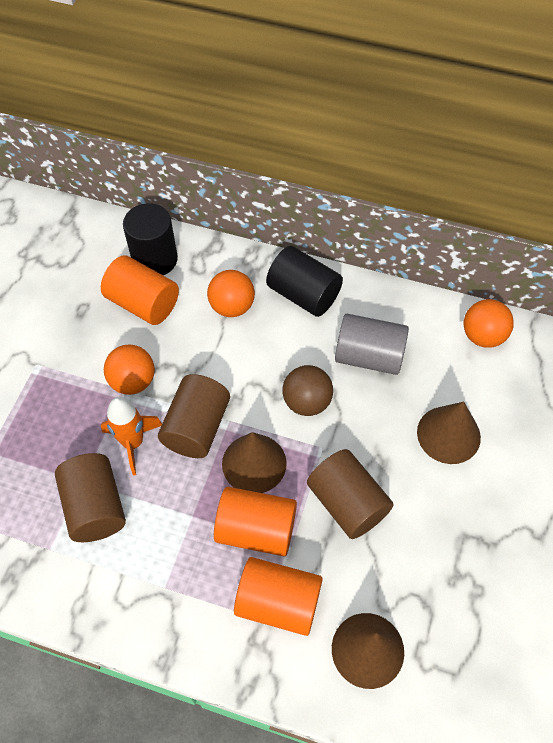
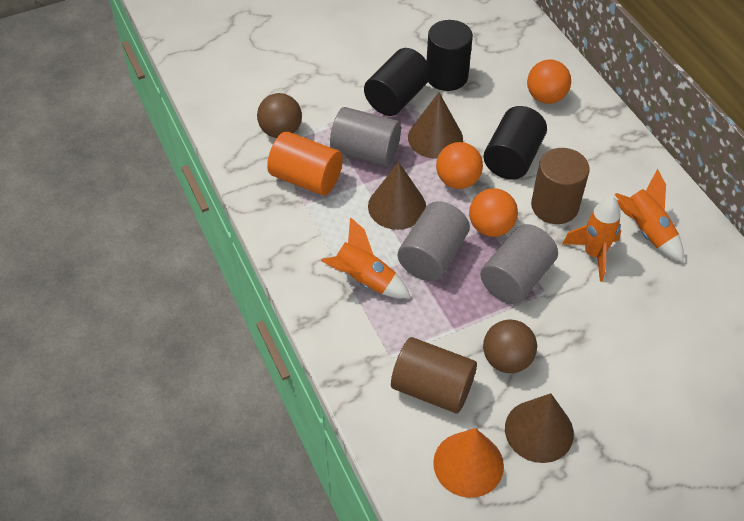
black cylinder: [123,203,178,275] [266,246,343,317] = 2 -> [364,48,431,116] [427,20,473,91] [484,106,547,180] = 3
brown ball: [282,365,333,416] = 1 -> [257,93,302,138] [483,319,537,373] = 2
brown cylinder: [55,453,126,542] [158,374,230,458] [307,449,393,539] = 3 -> [391,337,477,413] [531,148,590,224] = 2
grey cylinder: [335,314,409,375] = 1 -> [330,107,401,166] [398,201,470,281] [480,224,558,304] = 3
orange cone: none = 0 -> [433,428,504,498] = 1
orange cylinder: [101,255,179,325] [214,487,297,556] [234,557,323,636] = 3 -> [267,131,343,195] = 1
orange rocket: [101,397,162,476] = 1 -> [321,217,411,298] [563,196,621,282] [615,169,684,262] = 3

